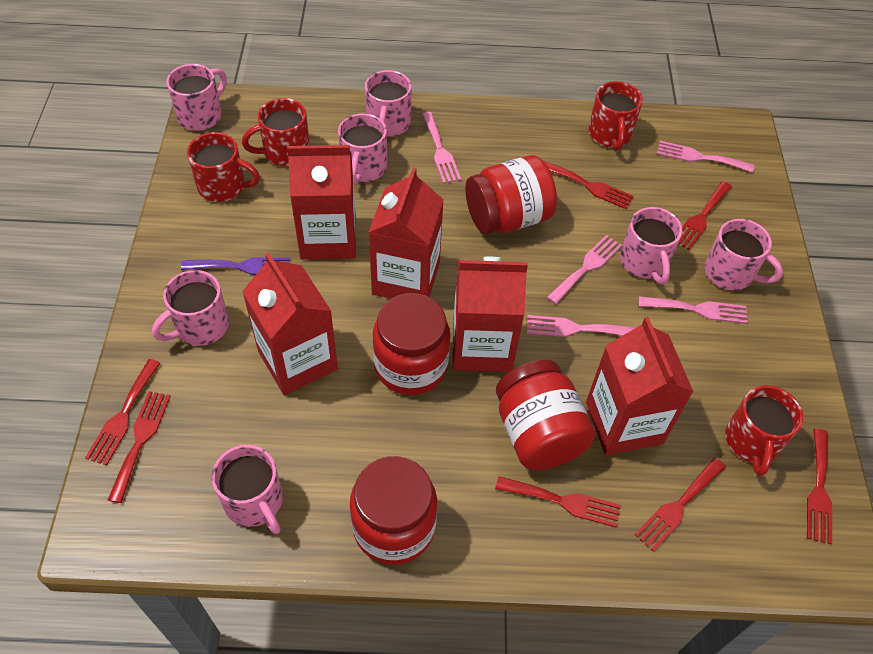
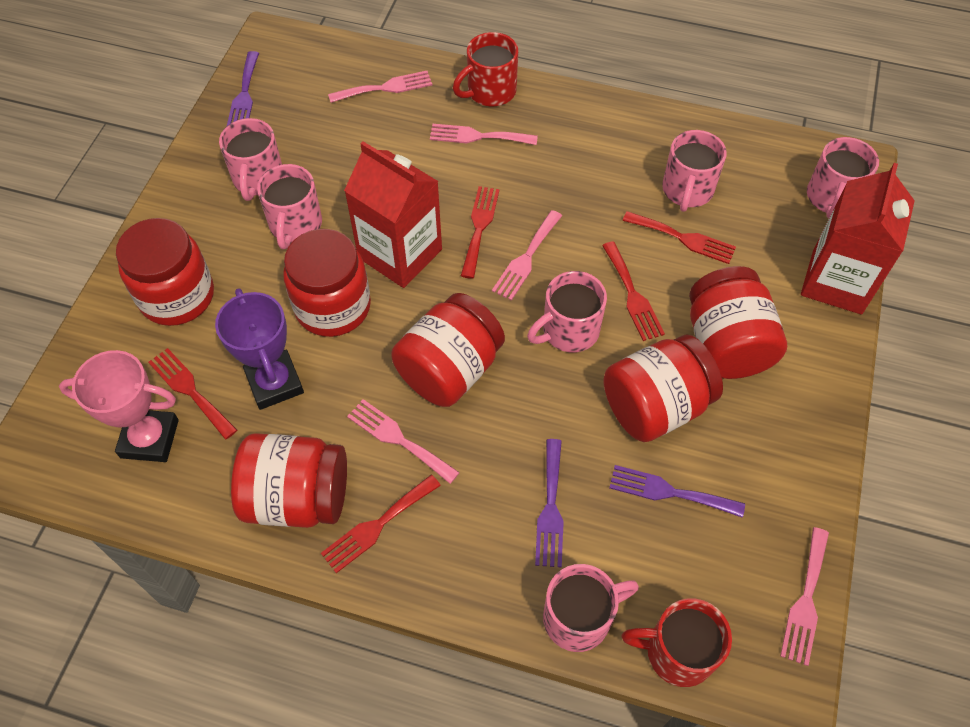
pink mug: [152,270,229,346] [166,64,227,131] [212,445,283,534] [338,113,387,185] [365,70,412,137] [620,207,682,284] [704,219,783,290] = 7 -> [219,118,282,201] [257,164,322,249] [527,271,607,352] [543,564,639,652] [662,130,727,212] [807,137,879,218] = 6
pink trophy: none = 0 -> [59,350,179,462] = 1
purple fork: [181,257,290,275] = 1 -> [227,51,259,126] [535,439,564,567] [609,465,745,518] = 3
purple trophy: none = 0 -> [215,288,304,410] = 1
red carton: [242,253,338,395] [287,145,356,260] [368,167,444,299] [453,257,528,372] [586,317,693,455] = 5 -> [344,141,442,288] [801,163,915,314] = 2
red fork: [85,359,161,466] [108,391,171,503] [495,476,621,528] [544,161,634,209] [635,458,726,552] [678,181,732,250] [807,429,832,544] = 7 -> [148,348,237,440] [321,475,441,573] [461,186,499,279] [602,241,665,341] [623,211,736,264] = 5
red jar: [350,456,437,565] [373,293,450,395] [465,155,557,234] [496,360,595,470] = 4 -> [116,218,214,326] [231,433,347,528] [283,229,371,337] [391,293,505,407] [604,335,723,442] [689,266,787,379] = 6
red mug: [187,132,260,202] [242,98,310,166] [588,81,643,150] [725,385,803,476] = 4 -> [453,32,518,106] [622,598,732,687] = 2

